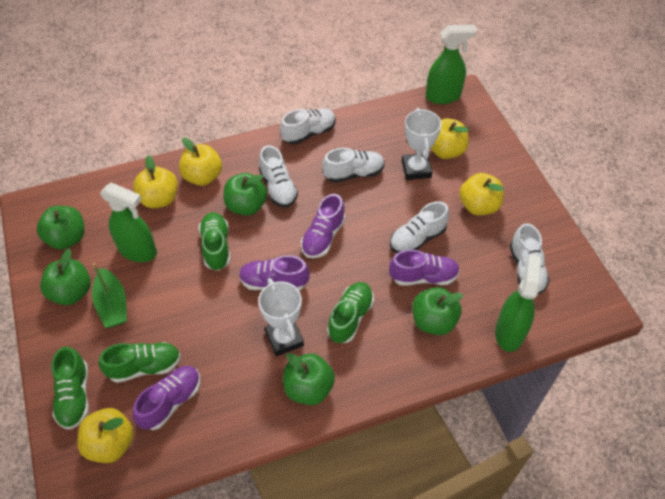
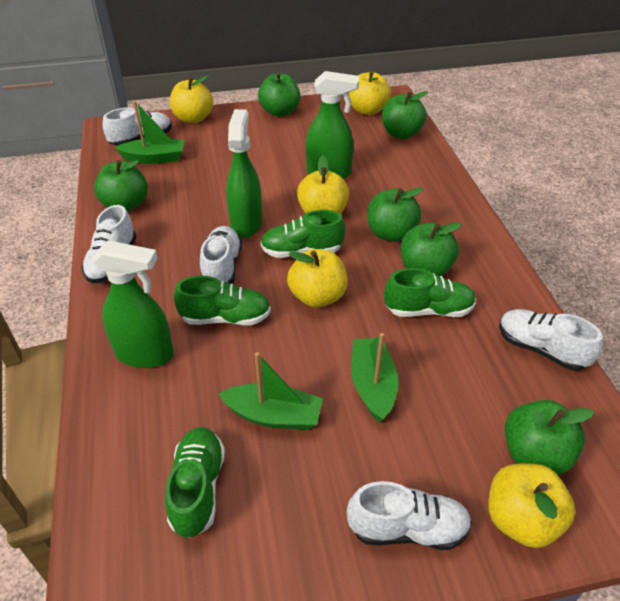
green apple: [37,206,85,250] [40,249,91,305] [224,173,267,216] [283,353,335,405] [412,287,464,335] = 5 -> [94,160,148,211] [258,72,301,117] [367,188,423,242] [382,91,428,139] [401,222,462,276] [505,400,594,475] = 6
green boat: [92,263,127,328] = 1 -> [114,101,184,164] [218,352,323,430] [351,333,398,423] = 3
purple shoe: [133,366,200,430] [239,255,310,291] [301,194,345,258] [389,250,460,286] = 4 -> none = 0
white trophy: [258,278,304,356] [402,108,442,180] = 2 -> none = 0

